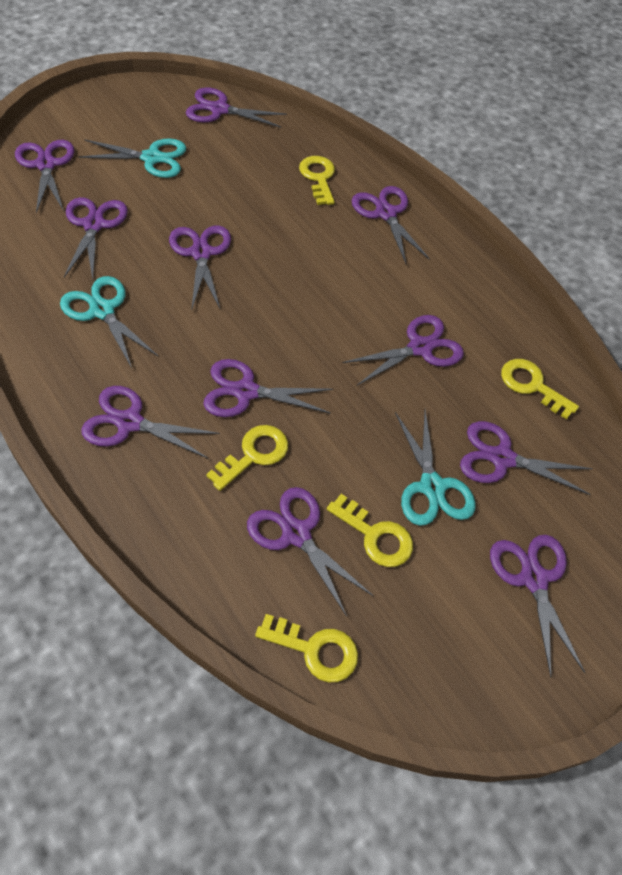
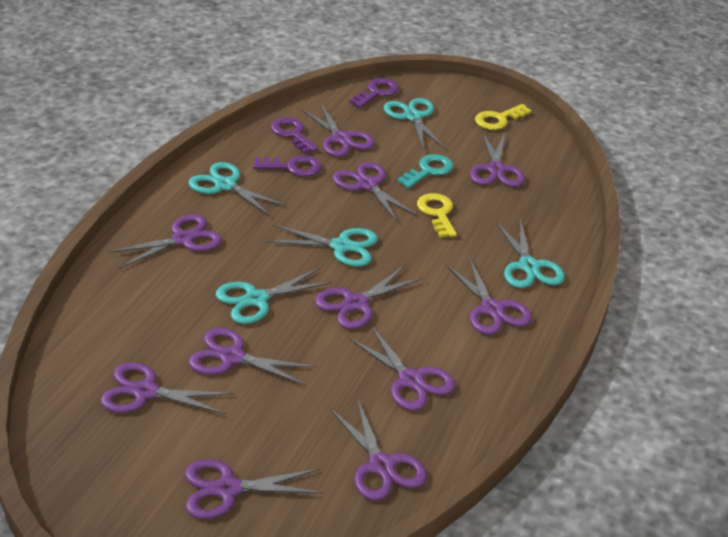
purple key: none = 0 -> [253,155,322,177] [271,117,318,154] [349,78,399,108] = 3
turquoise key: none = 0 -> [397,154,454,188] = 1
turquoise scissors: [60,276,159,368] [79,138,186,178] [395,410,475,526] = 3 -> [188,162,287,216] [215,268,332,324] [266,225,378,267] [384,98,445,149] [496,219,565,288] = 5
yellow key: [206,425,288,491] [255,614,358,682] [299,156,335,205] [327,494,413,567] [501,359,579,419] = 5 -> [417,193,457,237] [475,104,532,130] = 2

